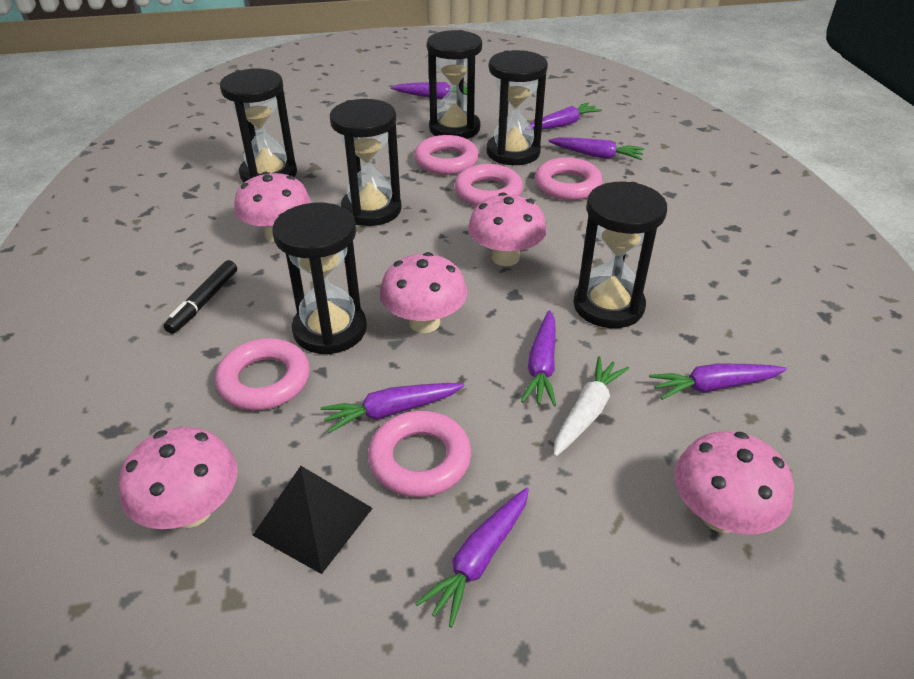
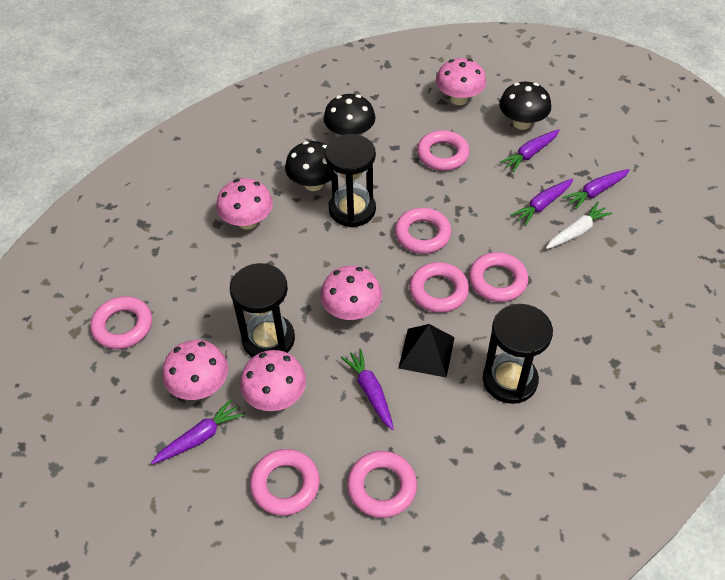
black hourglass: [220,69,297,182] [272,203,367,355] [330,99,402,226] [427,30,482,139] [486,50,548,165] [573,182,667,328] = 6 -> [230,263,295,357] [325,134,376,227] [483,304,553,404] = 3
black marker: [164,260,237,334] = 1 -> none = 0
black mushroom: none = 0 -> [285,141,331,191] [323,94,376,135] [499,82,551,130] = 3
pink ring: [215,338,310,410] [368,411,471,497] [414,135,479,175] [454,164,523,206] [535,157,603,200] = 5 -> [90,296,152,349] [250,449,320,516] [347,451,417,518] [395,208,451,254] [409,262,469,313] [417,130,470,171] [469,252,528,302] = 7
purple carrot: [321,383,465,433] [391,82,467,99] [415,488,529,628] [521,310,556,406] [530,102,602,129] [548,137,644,160] [649,363,787,400] = 7 -> [151,399,244,464] [341,348,394,430] [500,129,560,172] [511,179,573,226] [562,169,630,210] = 5

